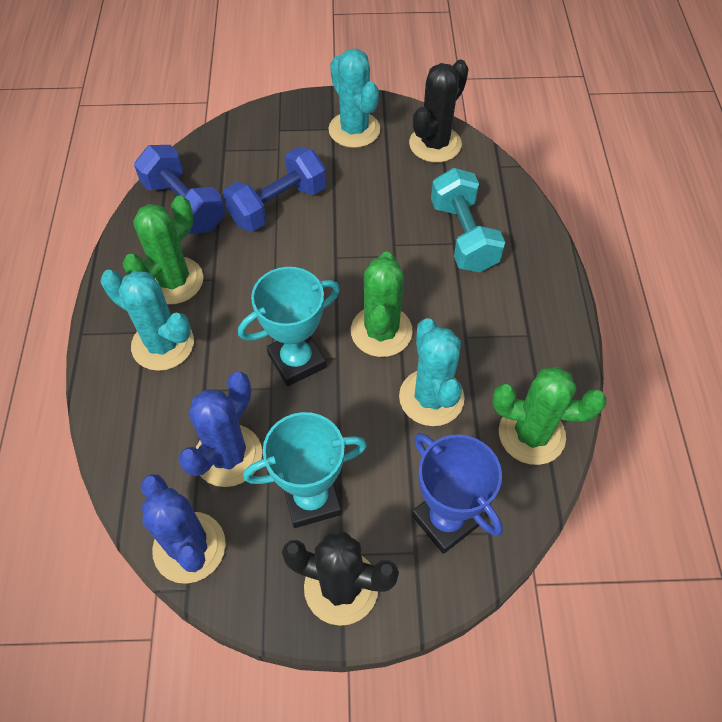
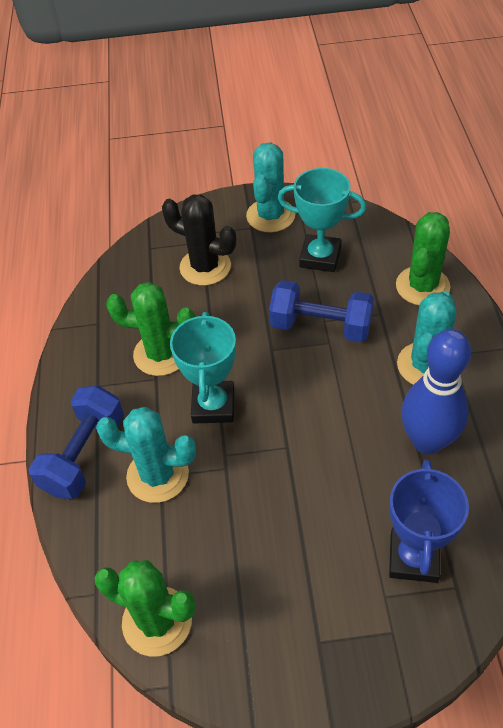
black cactus: [282,532,399,626] [409,60,469,163] = 2 -> [162,194,236,286] = 1
blue bowling pin: none = 0 -> [401,329,471,454] = 1
blue cactus: [141,474,226,584] [178,372,262,487] = 2 -> none = 0
turquoise dumbbell: [431,168,505,272] = 1 -> none = 0

